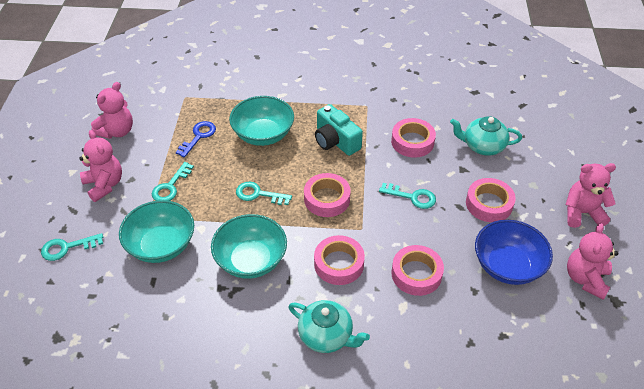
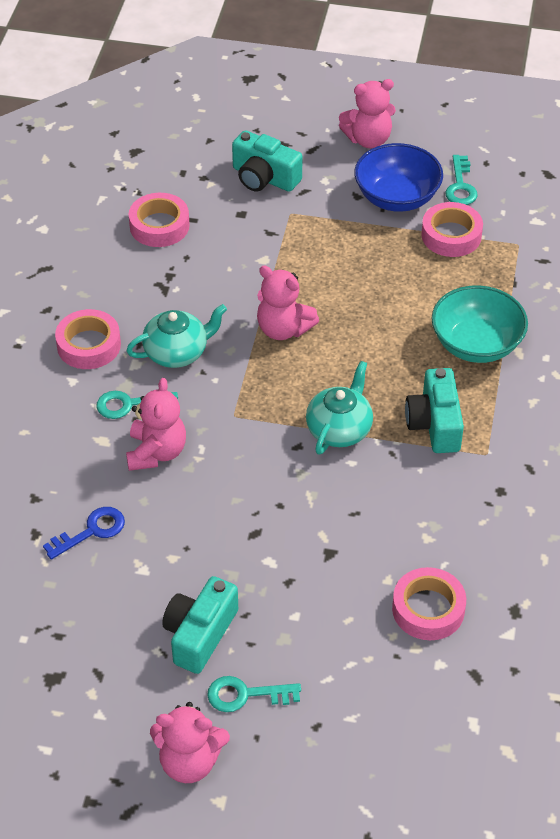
pink tape: [304,173,351,217] [314,235,365,285] [391,118,436,158] [391,245,444,296] [466,178,516,222] = 5 -> [55,309,121,369] [129,193,190,247] [392,567,466,640] [421,202,483,257] = 4
turquoise bowl: [119,200,194,263] [211,214,287,279] [229,96,294,146] = 3 -> [432,285,528,363] = 1
turquoise camera: [315,104,363,156] = 1 -> [162,576,238,674] [232,130,302,192] [405,368,464,453] = 3
turquoise key: [41,233,103,261] [152,162,194,201] [236,182,292,205] [379,183,436,209] = 4 -> [96,391,178,419] [207,676,301,712] [445,155,478,205] = 3

